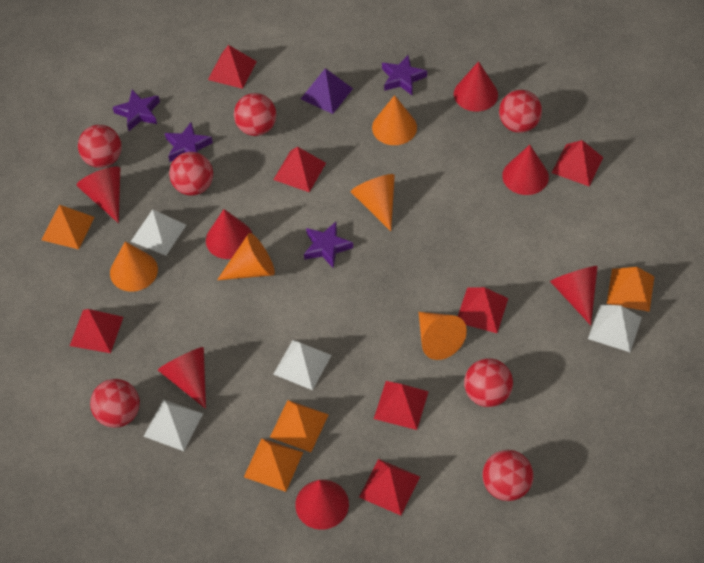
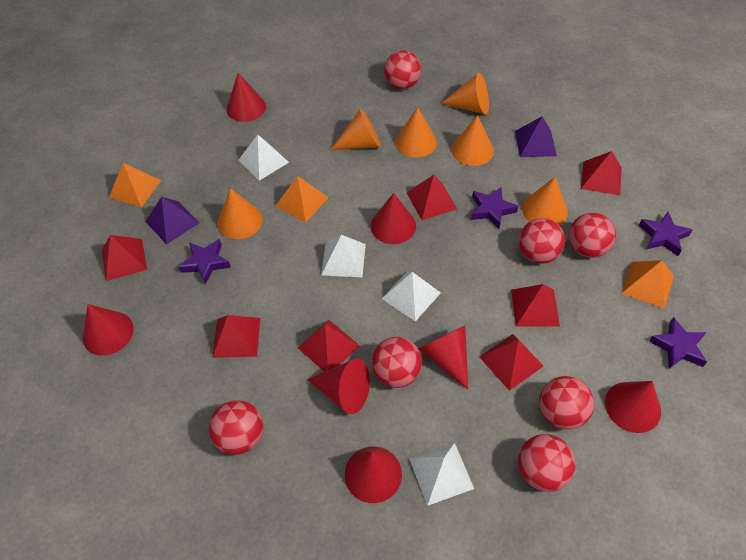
orange cone: [110,242,158,292] [217,233,275,280] [351,174,395,231] [372,95,417,145] [419,312,467,360] = 5 -> [217,188,263,239] [331,109,381,150] [395,107,437,158] [441,73,489,114] [451,115,494,166] [522,177,568,226] = 6
orange pyramid: [41,205,95,249] [244,438,303,492] [270,400,329,452] [607,267,654,312] = 4 -> [109,163,161,208] [275,176,329,223] [622,260,674,309] = 3
purple pyramid: [301,68,353,114] = 1 -> [145,197,199,244] [515,116,557,157] = 2

